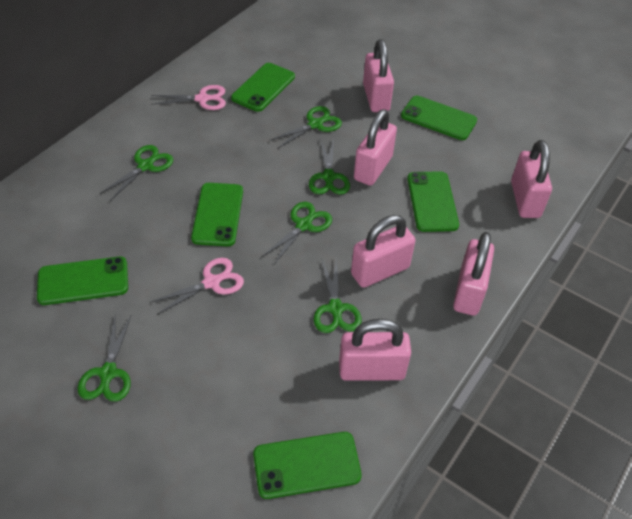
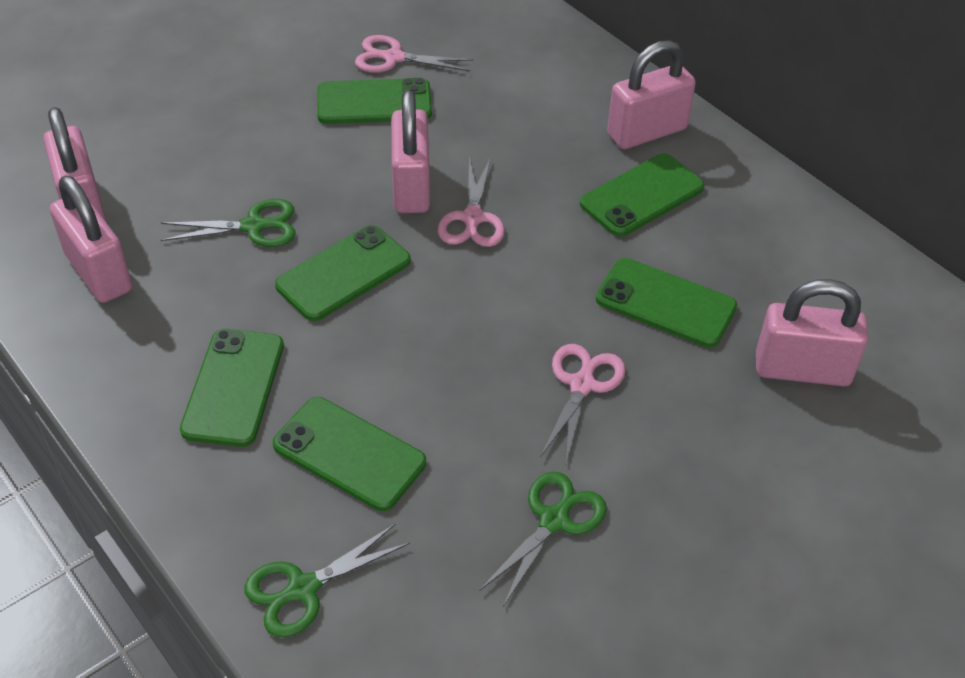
green scissors: [77,316,131,402] [100,145,173,201] [262,202,332,264] [269,106,342,149] [309,139,350,194] [313,257,362,333] = 6 -> [161,199,296,247] [244,523,410,637] [479,472,607,607] = 3
pink padlock: [339,319,411,381] [351,215,415,288] [354,109,397,186] [363,40,394,112] [453,232,494,316] [511,140,552,218] = 6 -> [44,107,106,222] [50,175,132,303] [391,90,430,213] [607,40,696,149] [756,279,869,386] = 5
pink scissors: [150,85,226,110] [150,258,244,315] = 2 -> [355,35,474,72] [438,157,505,247] [540,344,626,464] = 3

